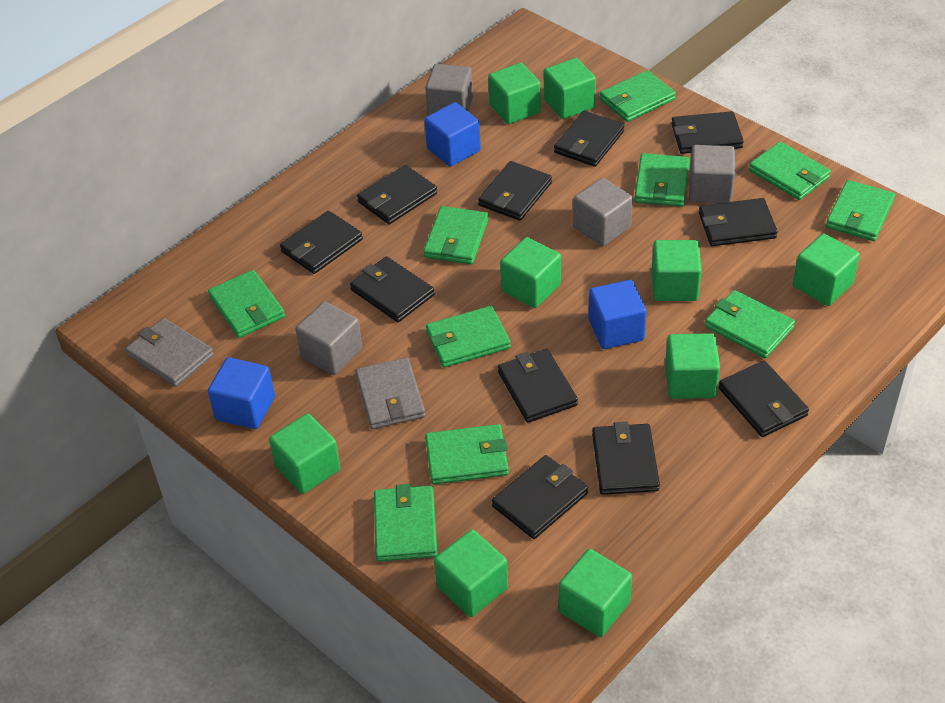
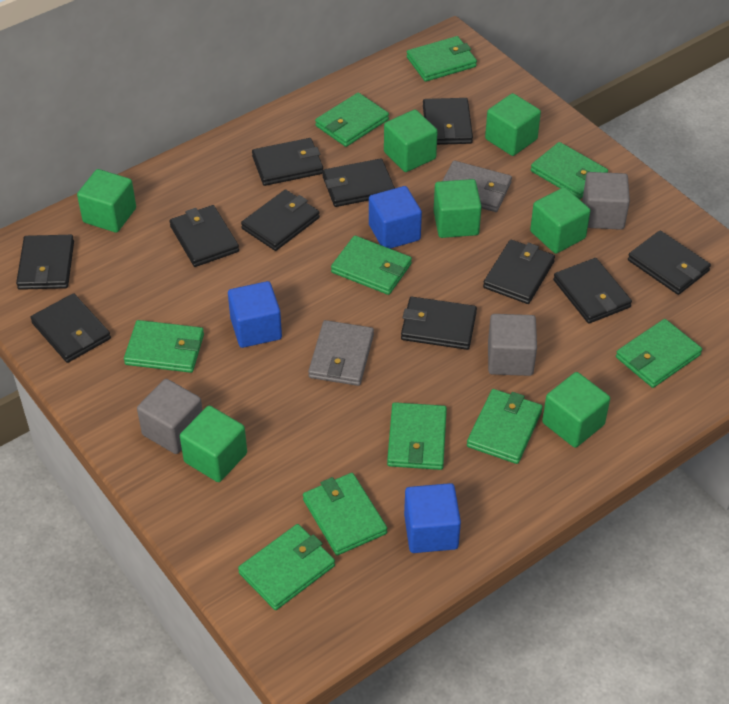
green cube: [269,413,341,494] [434,530,508,617] [488,63,541,124] [500,237,561,308] [544,58,596,119] [558,549,632,637] [651,240,702,301] [665,333,720,399] [793,234,860,306] = 9 -> [77,169,136,233] [180,406,247,482] [384,110,438,172] [433,179,482,238] [485,93,541,156] [530,187,590,254] [542,372,610,448] = 7
grey cube: [295,301,362,375] [425,64,473,116] [573,178,633,247] [689,145,735,203] = 4 -> [137,379,203,454] [488,314,537,376] [582,172,630,230] = 3

